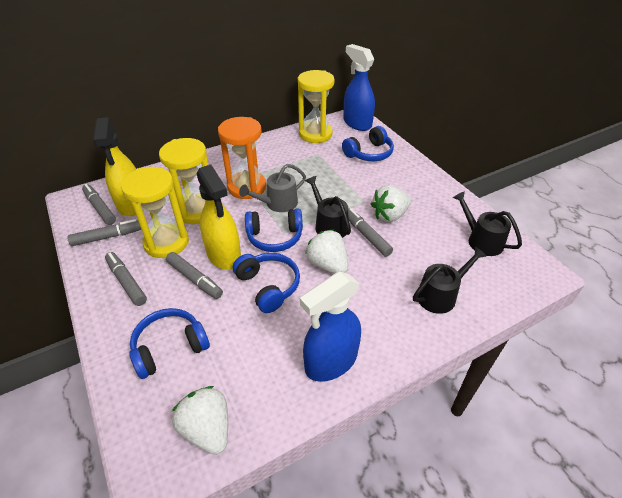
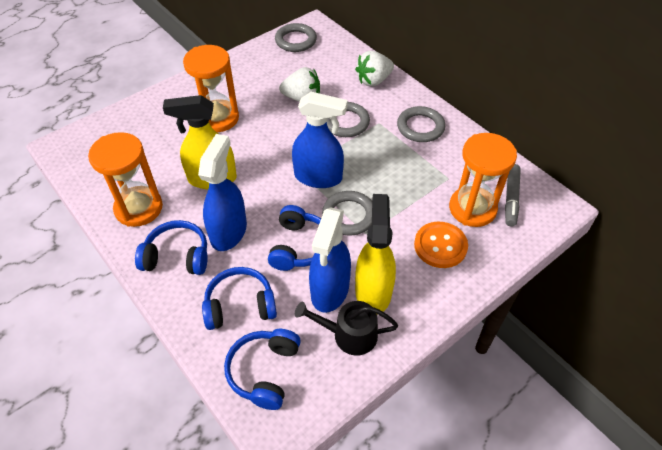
black watering can: [305,176,351,238] [413,246,487,314] [453,191,522,256] = 3 -> [295,301,398,355] = 1
blue spray bottle: [300,271,361,382] [343,44,375,131] = 2 -> [198,134,247,251] [292,92,348,188] [309,207,351,313] = 3
grey marker: [67,219,141,246] [82,184,116,225] [105,252,147,306] [166,252,223,299] [348,208,393,257] = 5 -> [505,164,521,226] = 1
grey ring: none = 0 -> [275,23,317,52] [322,191,372,236] [327,102,370,137] [397,106,445,142] = 4
grey watering can: [239,164,306,212] = 1 -> none = 0
orange button: none = 0 -> [414,222,468,268] = 1
orange hourglass: [218,117,266,199] = 1 -> [88,132,163,227] [183,45,239,132] [449,133,517,227] = 3
white strawberry: [172,386,228,455] [305,229,348,273] [371,185,411,222] = 3 -> [279,67,320,102] [355,51,394,87] = 2
yellow hourglass: [121,167,189,258] [159,138,208,224] [298,70,335,143] = 3 -> none = 0

